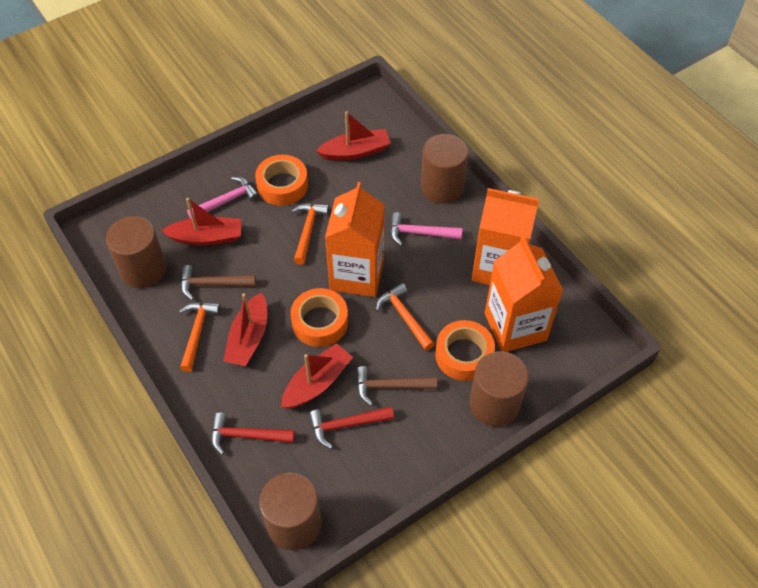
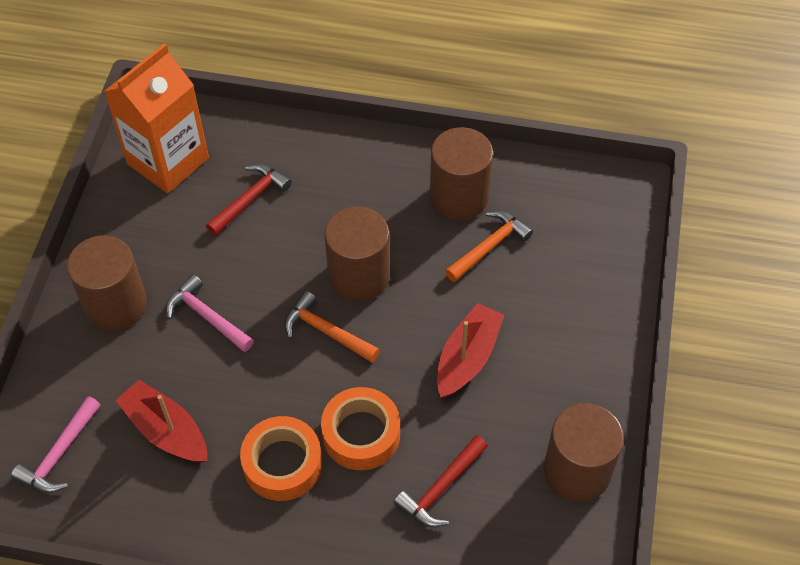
brown hammer: [181,265,256,300] [356,366,437,406] = 2 -> none = 0
orange carton: [325,182,385,297] [472,188,539,285] [485,236,563,352] = 3 -> [104,43,209,194] = 1
orange hammer: [179,302,221,372] [291,203,329,265] [376,283,435,351] = 3 -> [284,291,380,363] [445,211,533,282] = 2
orange tape: [255,155,308,206] [290,288,348,347] [435,320,495,381] = 3 -> [240,416,322,501] [321,387,400,470] = 2
red boat: [161,198,241,246] [223,292,267,366] [281,343,353,409] [316,111,391,161] = 4 -> [116,380,207,462] [437,303,504,398] = 2

